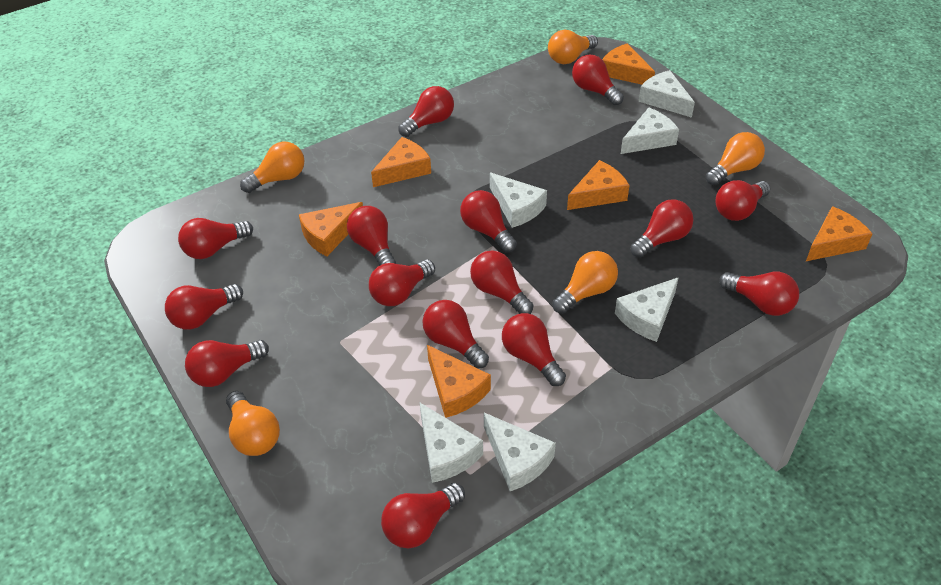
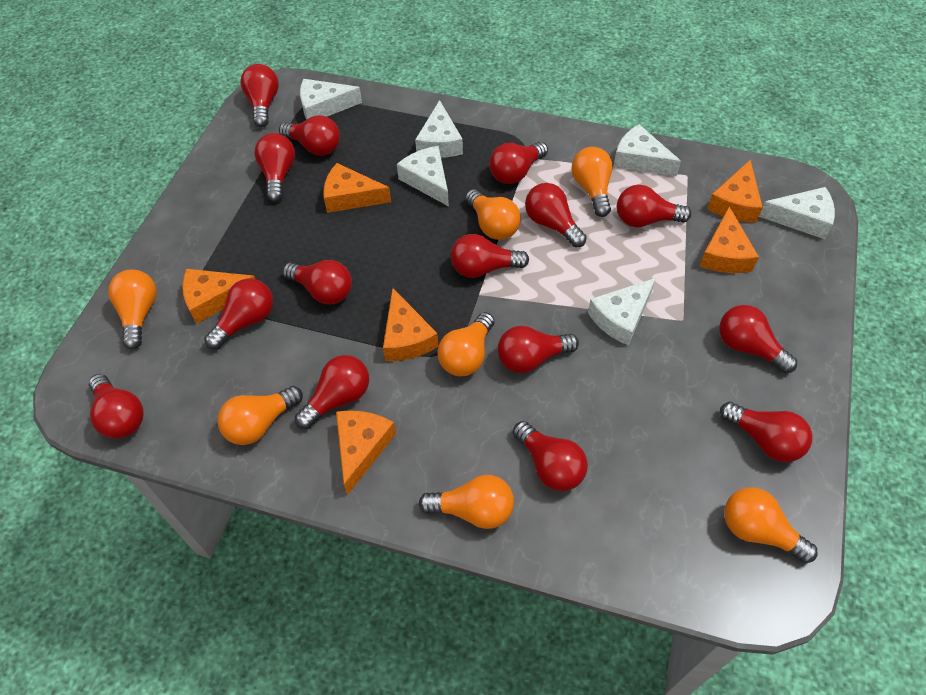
orange light bulb: [226,391,280,456] [240,142,304,193] [548,30,598,64] [552,251,618,314] [706,132,765,185] = 5 -> [108,270,157,349] [217,386,303,445] [419,475,514,529] [437,312,495,376] [465,189,521,240] [571,147,613,217] [724,487,817,563] = 7

